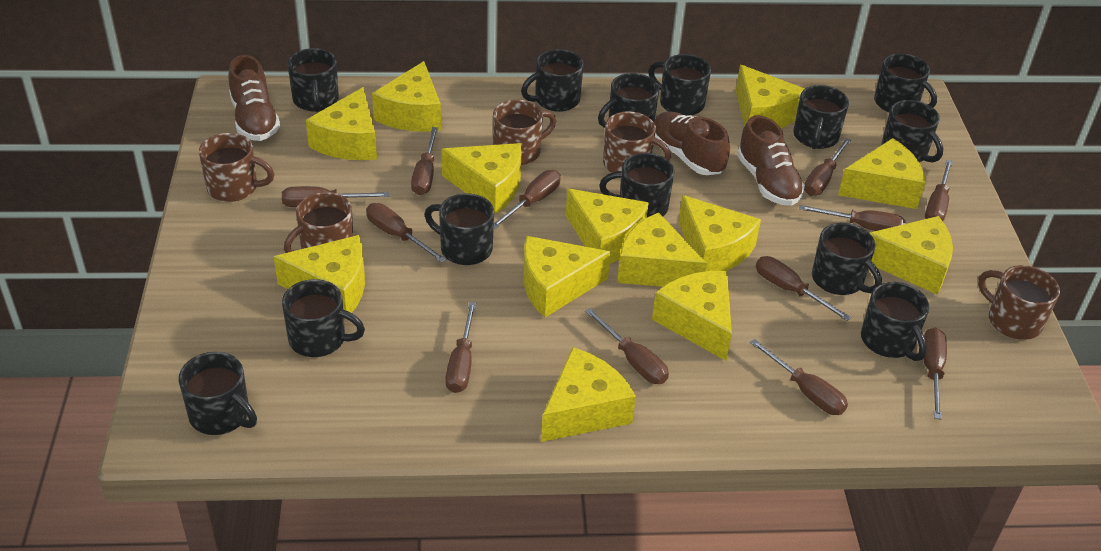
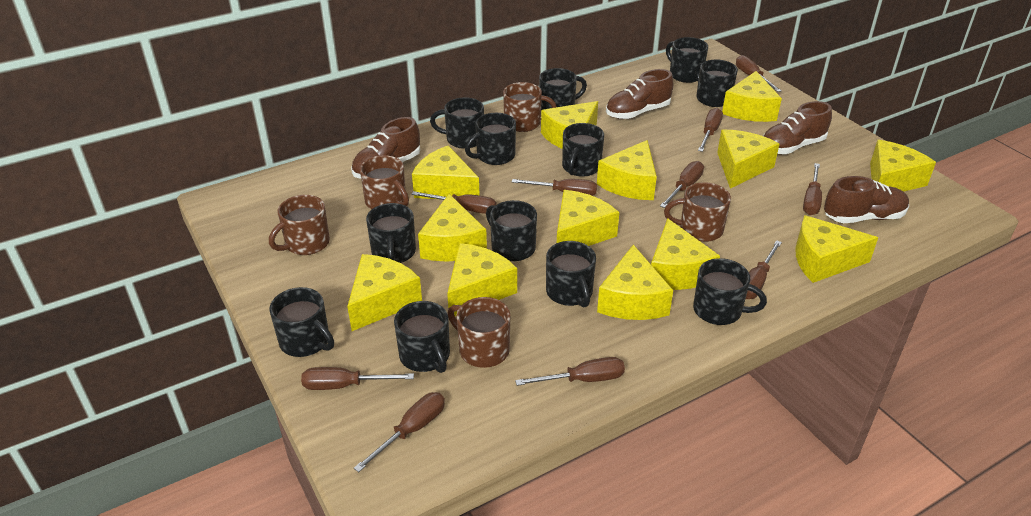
black mug: [179,352,257,435] [282,279,365,357] [288,48,339,112] [424,193,494,265] [521,49,584,112] [598,73,659,128] [599,153,674,217] [648,54,711,116] [793,85,849,149] [812,223,882,295] [861,282,929,361] [874,53,937,113] [881,100,943,162] = 13 -> [269,287,334,357] [366,203,416,263] [394,301,450,373] [430,97,484,149] [465,113,516,165] [486,200,537,261] [539,68,587,110] [546,241,596,307] [562,123,604,177] [666,37,708,83] [693,258,767,325] [695,60,738,107] = 12
brown screwdriver: [282,186,389,207] [366,203,446,263] [411,127,438,195] [445,302,476,393] [494,170,561,229] [585,308,669,384] [750,339,848,415] [756,256,851,321] [799,205,906,231] [804,138,851,196] [923,328,947,420] [925,160,953,221] = 12 -> [301,367,414,390] [354,392,445,472] [411,191,497,214] [512,179,597,196] [515,357,625,386] [660,161,704,208] [698,108,723,152] [736,55,781,92] [746,240,782,299] [803,163,822,215] = 10
brown shoe: [228,55,280,141] [654,111,730,175] [737,115,805,206] = 3 -> [351,117,420,179] [606,69,673,119] [763,101,832,154] [824,176,909,223] = 4

